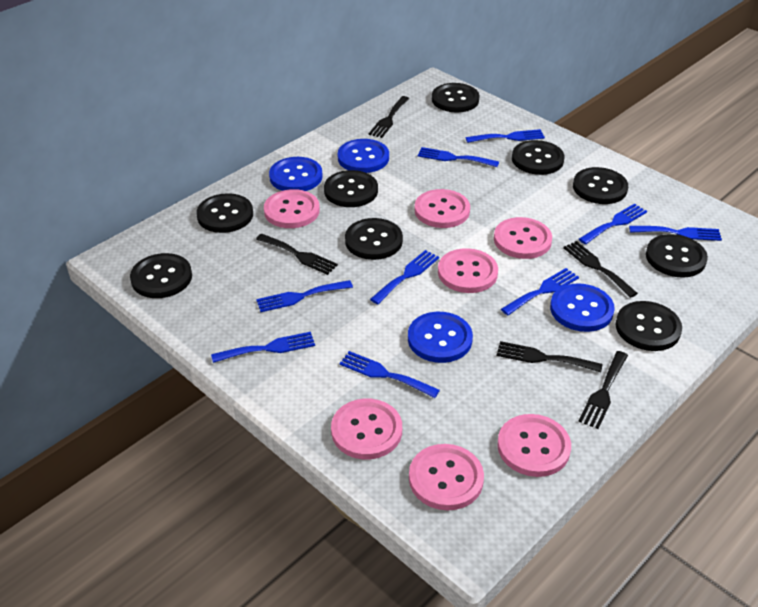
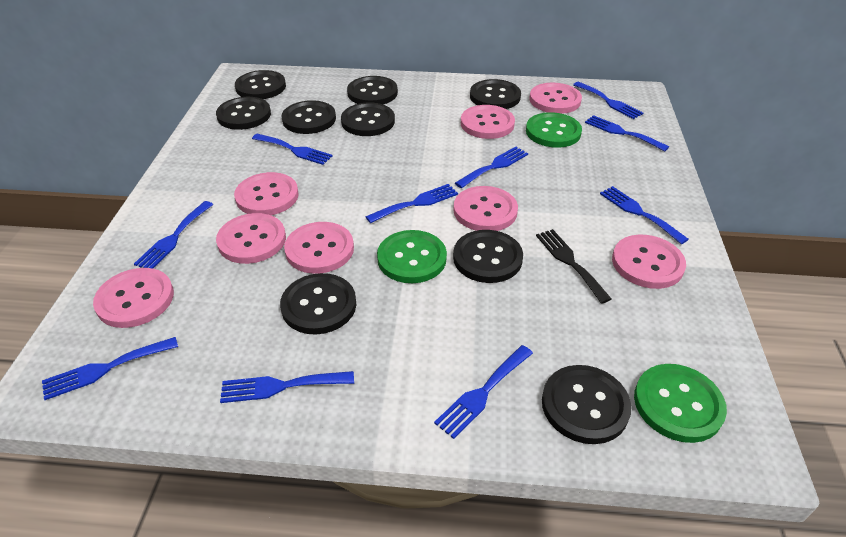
black fork: [256,234,338,275] [369,96,409,138] [497,341,602,372] [563,241,638,298] [578,351,628,429] = 5 -> [536,229,612,304] = 1
blue button: [269,157,323,191] [338,139,389,173] [408,312,473,363] [550,283,615,332] = 4 -> none = 0
blue fork: [211,332,315,363] [256,280,353,312] [339,351,440,398] [370,250,439,304] [418,147,499,167] [465,129,545,143] [501,268,579,315] [579,204,647,244] [629,226,722,241] = 9 -> [42,337,178,400] [134,201,213,268] [220,371,354,403] [252,134,333,165] [366,184,458,223] [434,345,533,439] [455,147,528,188] [573,82,643,119] [585,115,669,151] [600,186,689,244] = 10
green button: none = 0 -> [377,230,447,283] [526,112,582,148] [634,364,727,443] = 3
pink button: [264,189,320,228] [331,399,402,459] [409,444,484,510] [414,189,470,228] [438,248,498,293] [494,217,552,259] [497,414,571,477] = 7 -> [93,268,174,328] [216,213,286,264] [234,172,299,215] [284,222,354,274] [453,186,518,231] [461,105,515,139] [529,82,582,114] [612,235,686,289] = 8

